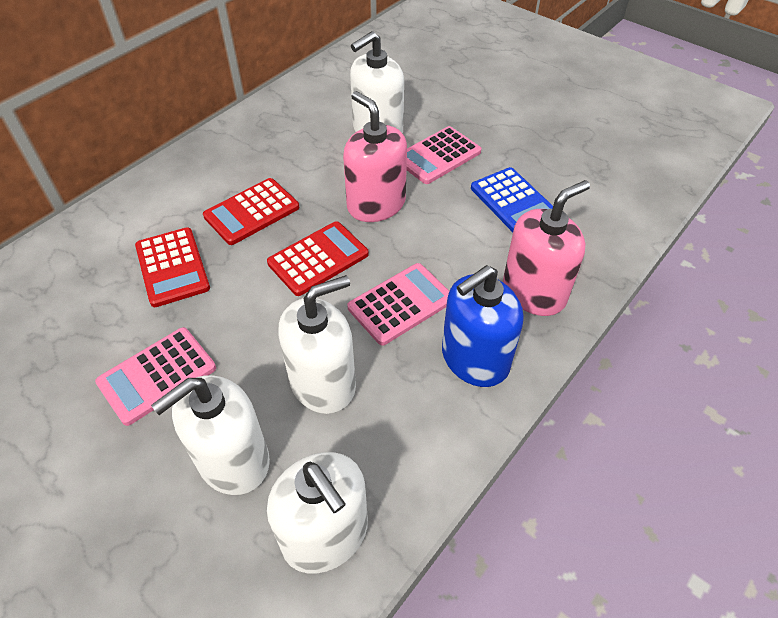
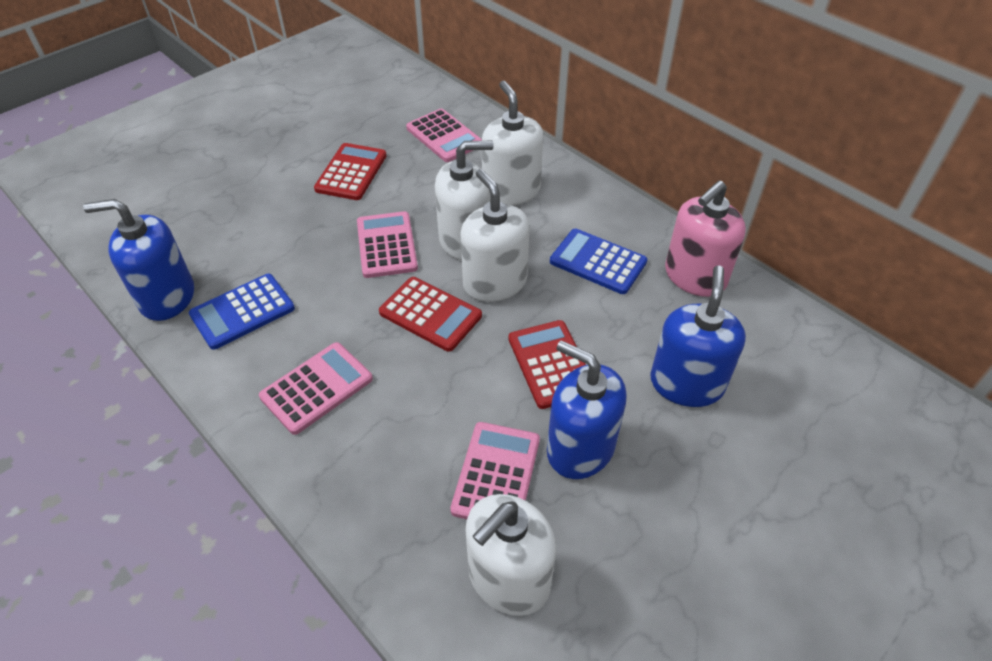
blue calculator: [471,167,553,232] = 1 -> [189,274,295,350] [550,229,647,294] = 2
blue soap dispenser: [442,265,523,387] = 1 -> [83,199,194,321] [547,340,627,479] [651,265,746,407] = 3
pink calculator: [95,327,216,426] [347,263,449,345] [407,126,481,184] = 3 -> [259,342,373,435] [357,211,418,278] [406,109,482,162] [450,422,540,519] = 4
pink soap dispenser: [343,91,407,222] [503,180,590,316] = 2 -> [665,180,746,297] = 1

